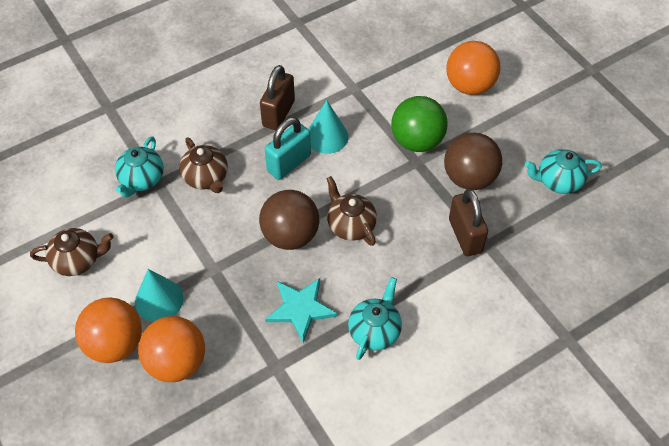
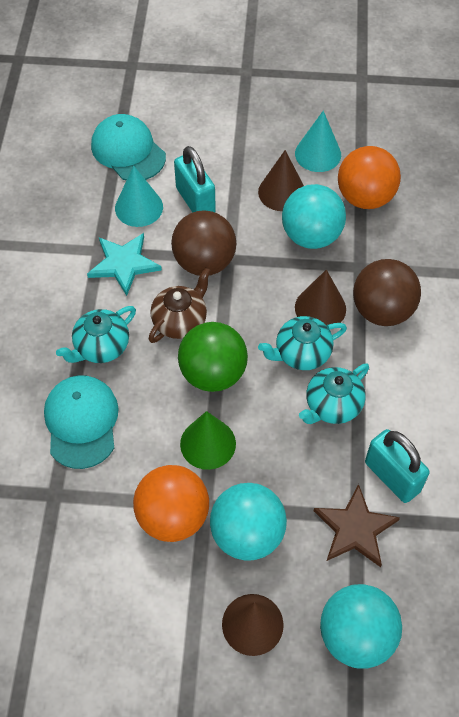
brown cone: none = 0 -> [222,594,284,656] [258,150,304,211] [295,270,346,326] = 3
brown padlock: [260,65,295,130] [449,189,488,256] = 2 -> none = 0
brown star: none = 0 -> [314,484,400,567] = 1
brown teapot: [30,228,114,276] [179,138,228,193] [326,176,377,246] = 3 -> [149,267,211,343] = 1
green cone: none = 0 -> [180,411,236,470] = 1
orange ball: [75,297,142,363] [138,316,205,382] [446,41,501,95] = 3 -> [133,465,209,542] [338,146,401,209] = 2
turquoise ball: none = 0 -> [210,483,287,561] [282,184,346,249] [320,584,402,668] = 3
turquoise cap: none = 0 -> [44,375,119,469] [91,114,166,180] = 2
turquoise padlock: [265,117,311,180] = 1 -> [174,146,216,213] [365,429,430,503] = 2

